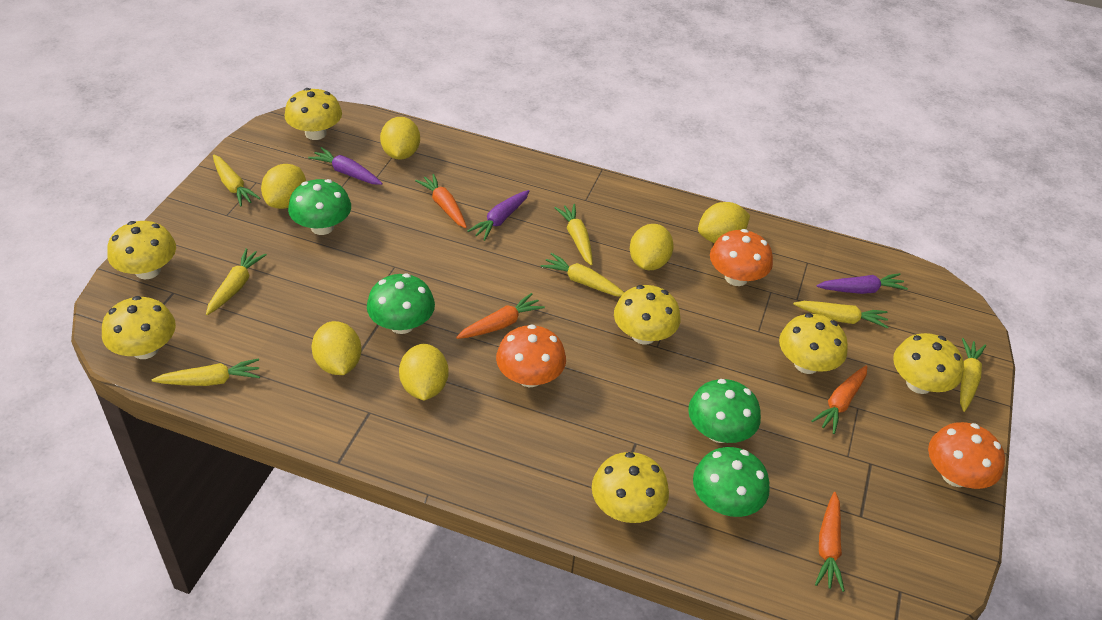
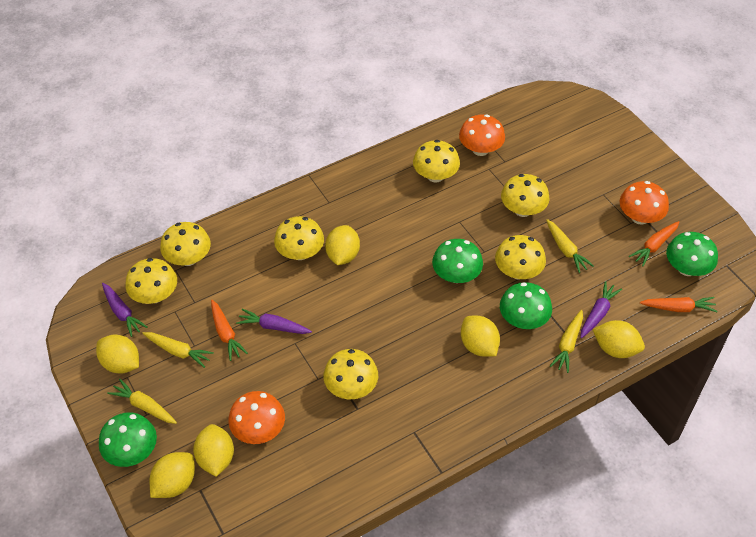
orange carrot: [415,174,467,228] [456,293,545,339] [811,366,867,434] [815,492,845,592] = 4 -> [211,300,248,361] [629,221,679,266] [640,297,717,312] = 3
yellow carrot: [152,358,260,386] [206,248,267,315] [213,155,261,207] [541,253,624,297] [555,204,593,265] [793,301,888,329] [960,338,986,412] = 7 -> [107,379,177,424] [142,332,214,368] [546,219,594,273] [550,310,583,373] = 4

